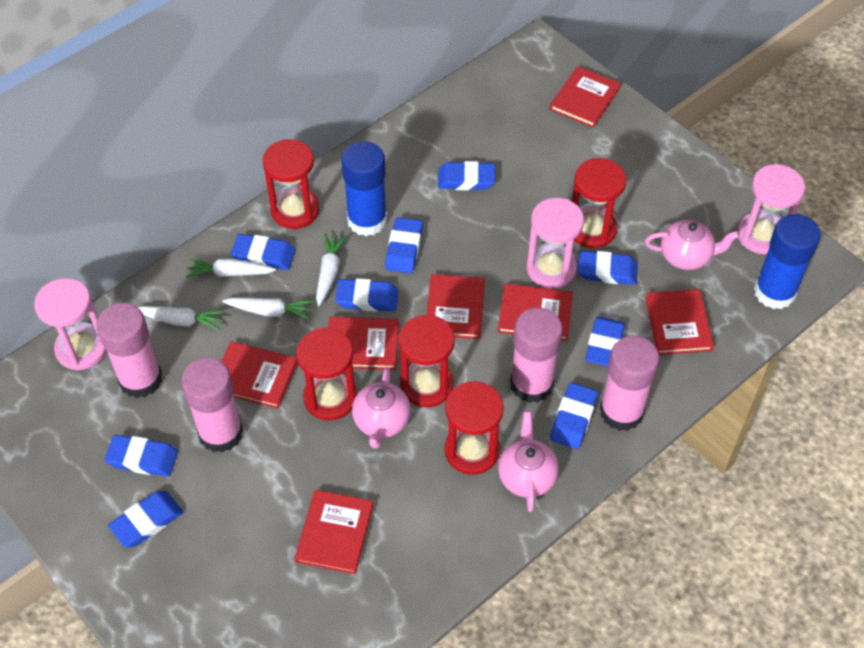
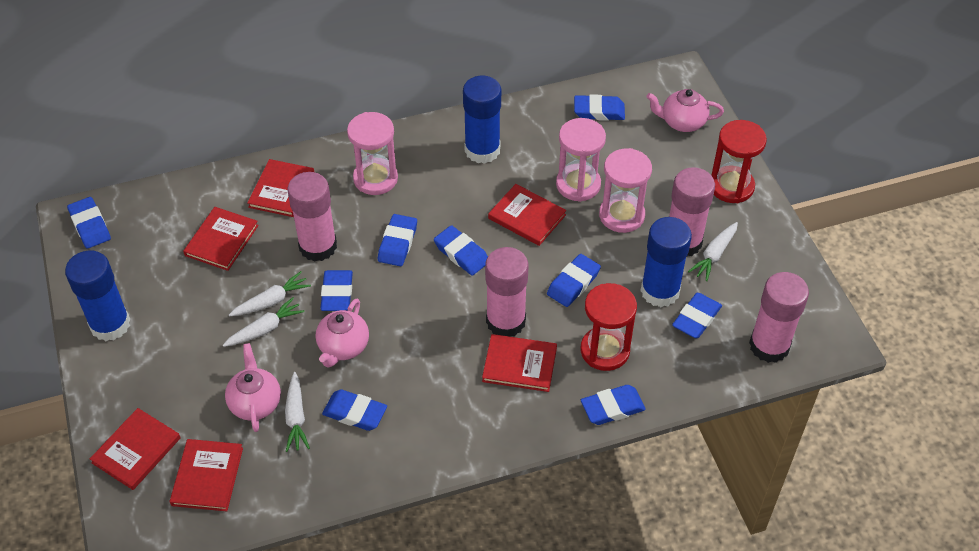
blue glue stick: [341,141,387,236] [754,214,821,309] = 2 -> [65,250,130,341] [463,76,501,164] [641,217,692,307] = 3
red book: [221,341,298,409] [295,490,373,574] [328,317,399,370] [426,274,485,339] [498,284,573,341] [550,66,621,128] [645,289,714,355] = 7 -> [90,408,181,490] [170,439,243,511] [183,207,259,271] [247,159,314,217] [482,334,557,392] [488,184,566,246] = 6
red hourglass: [262,139,319,229] [296,328,357,421] [398,315,455,407] [445,381,504,475] [572,158,626,248] = 5 -> [581,283,637,371] [711,120,767,203] = 2

